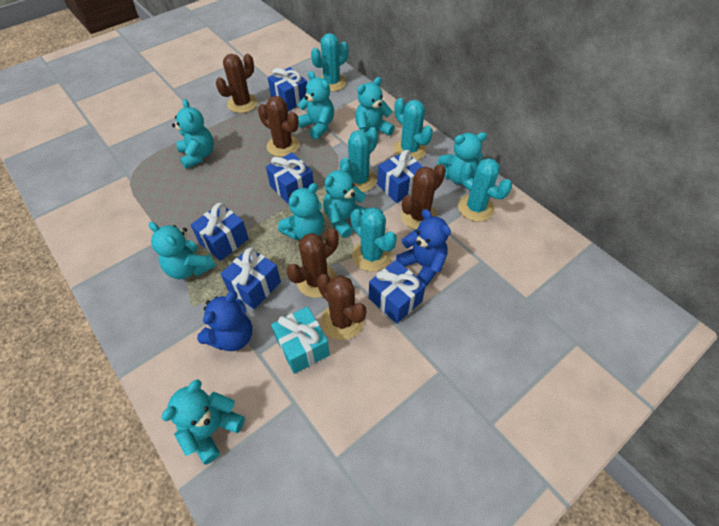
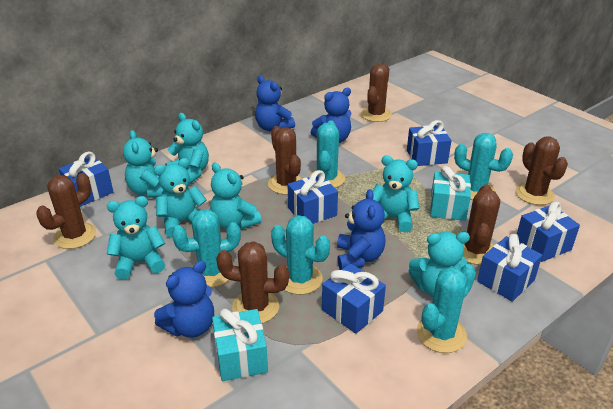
blue teddy bear: [197,291,252,351] [396,209,451,286] = 2 -> [154,260,214,338] [255,75,295,131] [311,88,352,143] [337,189,386,270] = 4
brown cactus: [216,54,258,113] [258,96,300,157] [287,229,339,298] [317,274,367,340] [401,164,446,230] = 5 -> [36,173,96,249] [216,242,289,324] [268,126,302,195] [361,64,392,122] [463,184,500,265] [516,137,568,205] = 6
turquoise gift: [271,307,330,374] = 1 -> [212,309,268,381] [430,166,471,221] = 2
turquoise teddy bear: [149,222,216,279] [162,379,245,464] [172,99,214,169] [278,183,324,240] [298,71,334,139] [323,163,367,238] [355,77,395,135] [437,132,487,185] = 8 -> [107,196,165,280] [123,130,164,198] [154,158,207,238] [165,113,209,185] [210,163,261,229] [372,155,419,232] [408,232,470,297] = 7

